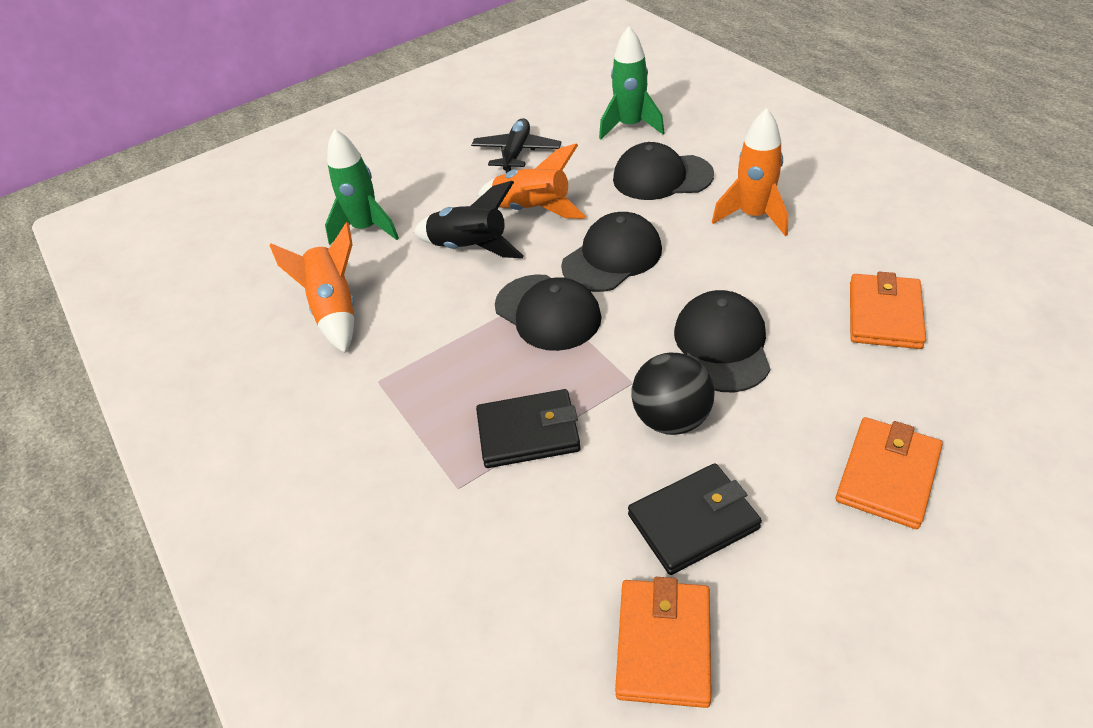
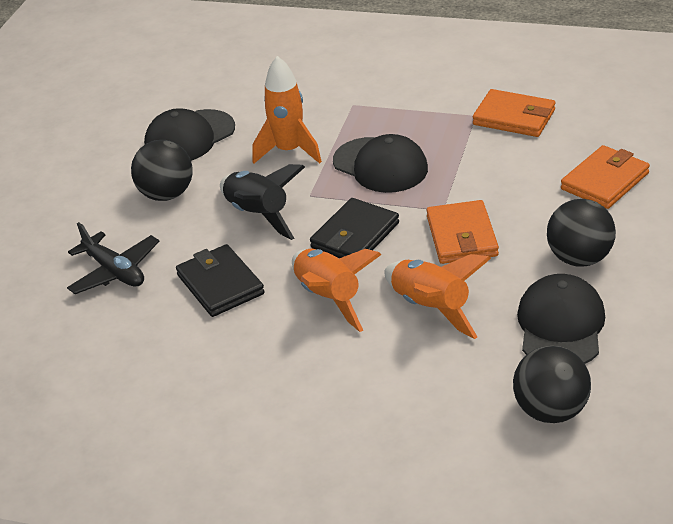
black ball: [631,353,715,435] = 1 -> [131,140,193,201] [513,346,591,423] [547,199,616,267] = 3
black cap: [495,274,602,351] [561,212,662,292] [613,142,714,200] [674,290,770,392] = 4 -> [144,108,235,161] [333,134,428,193] [517,274,605,364] = 3
green rocket: [325,129,399,245] [599,26,664,139] = 2 -> none = 0

